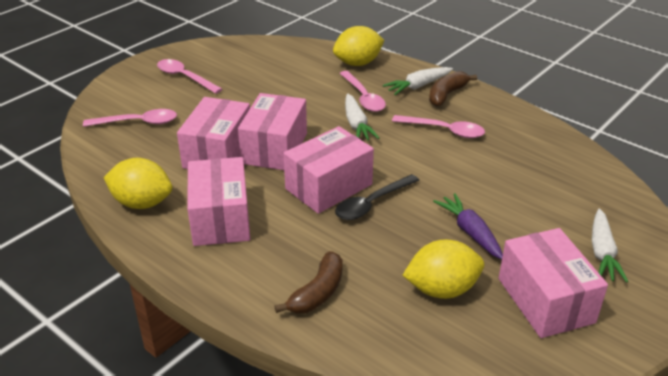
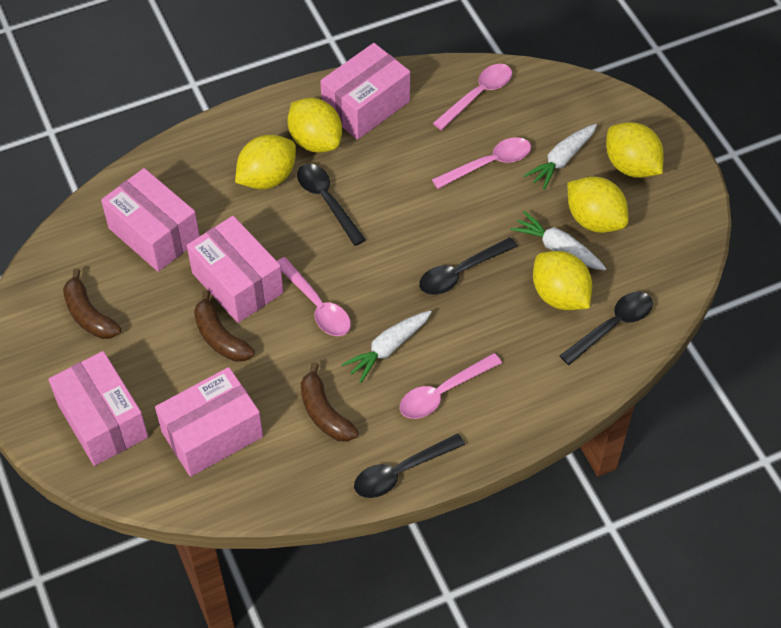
black spoon: [335,174,420,220] = 1 -> [297,164,366,246] [354,433,465,498] [419,237,518,295] [560,292,653,365] = 4
brown banana: [274,251,343,314] [429,71,477,107] = 2 -> [63,269,121,339] [194,290,255,362] [301,362,359,442] = 3
purple carrot: [433,193,503,260] = 1 -> none = 0
yellow lemon: [103,158,172,209] [333,26,384,66] [402,240,484,299] = 3 -> [235,135,296,189] [288,98,342,153] [533,251,592,310] [567,177,629,233] [606,122,664,178] = 5

